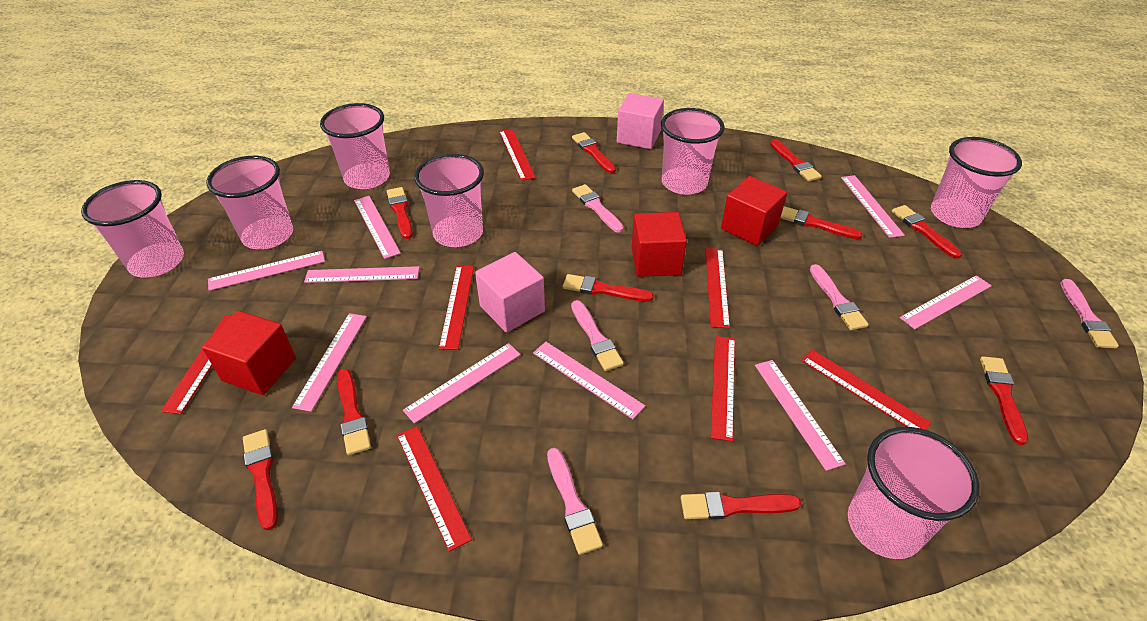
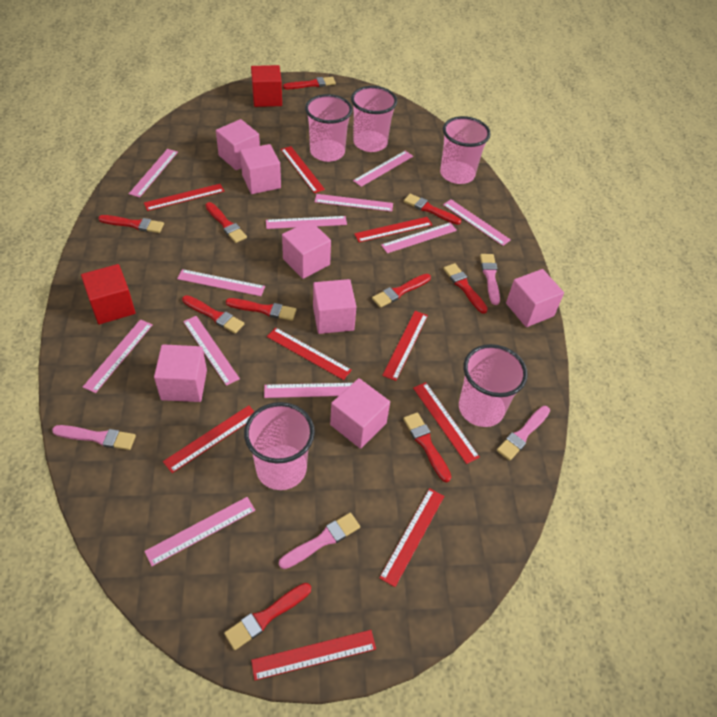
pink brush: [547,448,603,555] [571,300,624,371] [572,184,624,233] [810,264,869,330] [1060,279,1119,348] = 5 -> [52,425,136,450] [279,513,360,569] [480,254,500,305] [497,406,550,461] = 4
pink cube: [475,252,545,332] [617,93,664,149] = 2 -> [154,344,207,402] [216,119,260,170] [240,144,281,194] [282,221,331,279] [313,279,356,334] [330,378,390,449] [506,269,564,327] = 7
pink cup: [81,180,184,278] [206,156,293,249] [320,103,390,189] [414,154,484,247] [661,108,725,195] [848,427,979,559] [931,137,1022,228] = 7 -> [244,402,315,490] [305,94,353,162] [351,86,397,152] [440,116,491,184] [459,344,528,427] = 5
pink ruler: [208,251,325,291] [292,313,367,412] [304,266,419,283] [354,196,401,259] [403,343,521,424] [533,342,645,419] [755,360,846,471] [841,175,905,238] [900,275,992,329] = 9 -> [83,319,153,393] [129,149,178,197] [144,497,255,566] [177,269,265,296] [183,316,240,386] [264,383,353,398] [266,216,347,229] [315,194,393,212] [353,151,413,187] [381,222,457,253] [443,199,511,246] = 11
red cube: [202,311,296,395] [631,212,687,277] [721,176,787,246] = 3 -> [81,264,136,324] [251,65,282,107] = 2
red ruler: [161,315,232,414] [397,426,472,552] [439,265,474,350] [499,129,536,181] [705,248,730,328] [710,336,735,441] [801,350,931,430] = 7 -> [144,184,224,211] [163,405,255,473] [251,630,376,680] [267,327,352,380] [281,146,325,193] [354,217,432,242] [379,488,444,587] [382,311,428,381] [413,382,480,464] = 9

